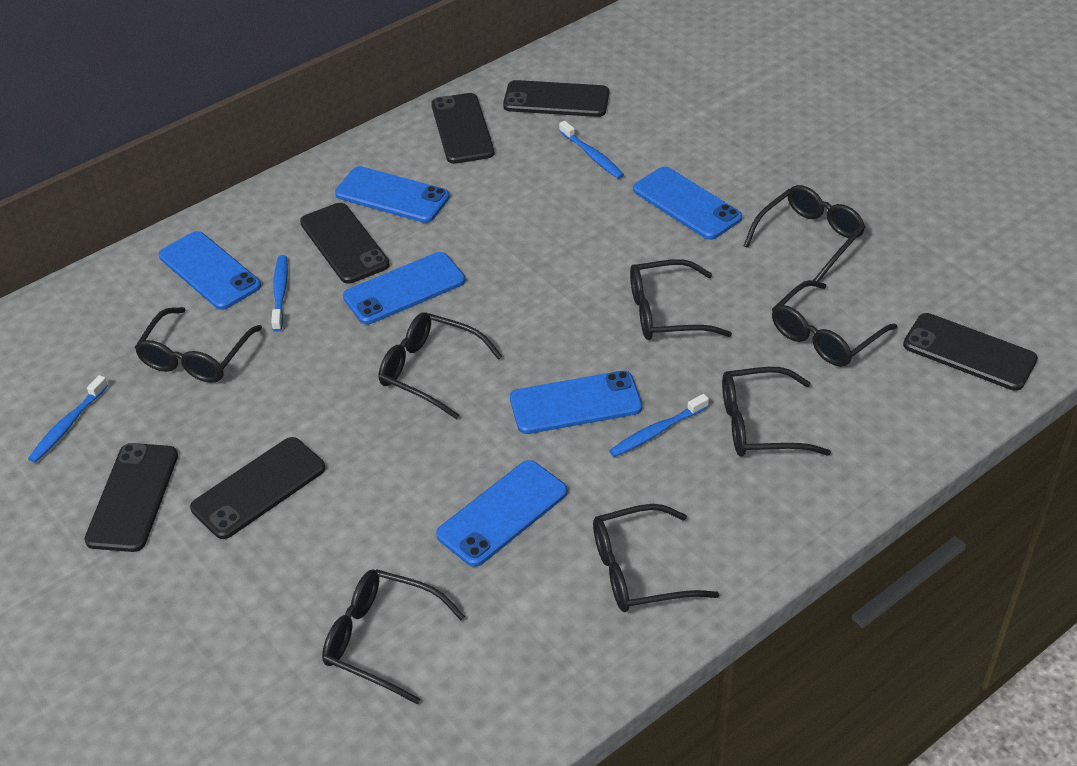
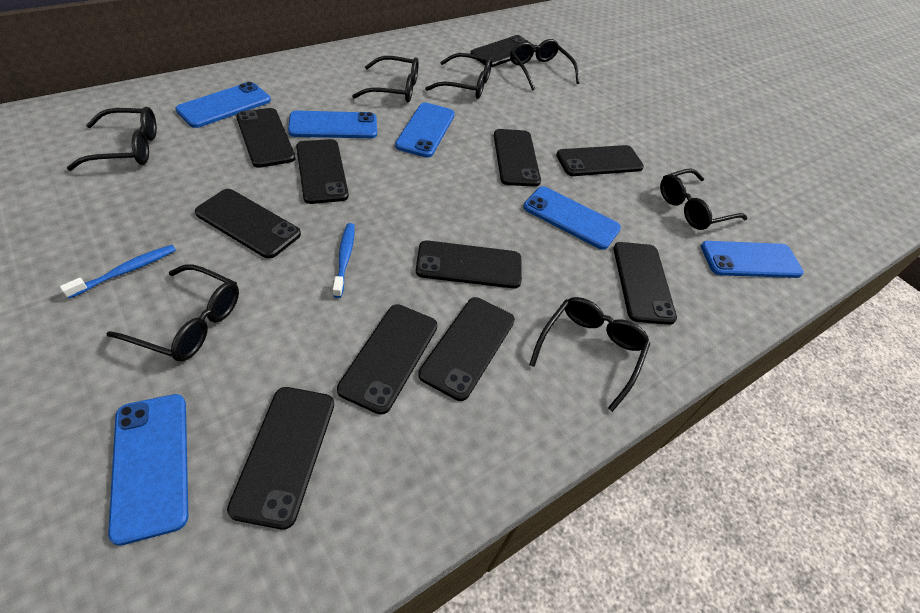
black glasses: [134,307,262,383] [322,569,465,704] [379,312,503,419] [593,504,719,612] [630,259,732,340] [722,367,831,457] [744,185,866,282] [772,280,897,367] = 8 -> [67,107,157,171] [106,264,239,361] [352,56,419,103] [425,53,492,99] [510,39,580,91] [529,297,650,412] [660,169,747,230] = 7
black phone: [84,443,178,552] [190,437,325,539] [300,203,390,284] [431,93,494,164] [503,80,609,117] [903,313,1038,391] = 6 -> [195,189,301,258] [227,387,334,529] [236,108,296,168] [296,139,349,204] [337,304,437,415] [416,240,522,288] [419,297,515,401] [470,35,536,67] [494,129,541,187] [556,145,644,176] [614,242,677,325] = 11
blue toothbrush: [28,375,108,463] [271,255,288,332] [559,121,624,179] [609,394,709,457] = 4 -> [60,245,176,299] [333,223,355,298] = 2

